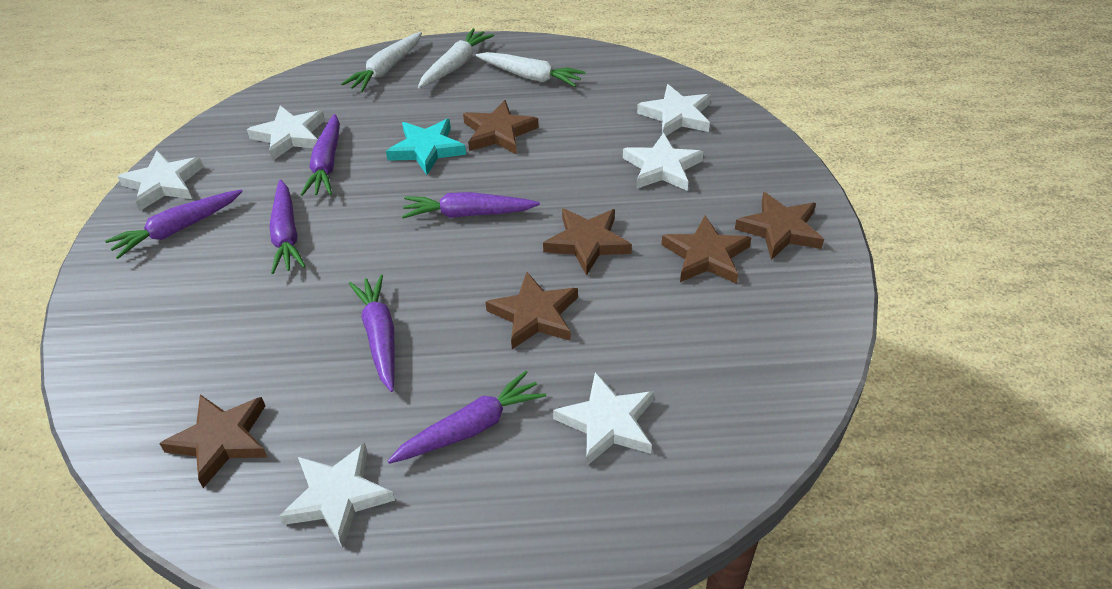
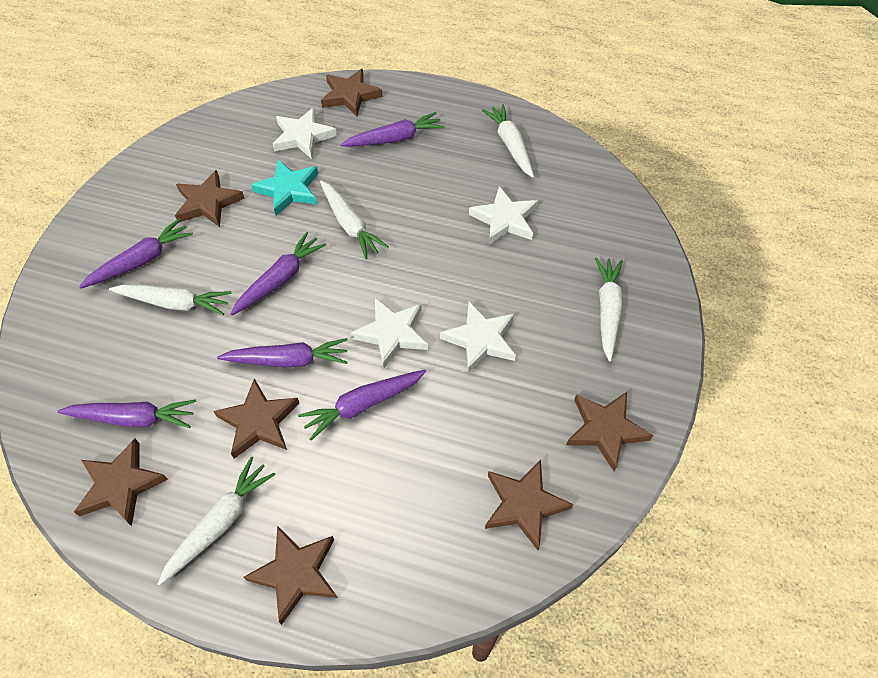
brown star: [159,394,267,488] [463,100,539,154] [486,272,578,349] [543,208,632,276] [661,216,752,284] [735,192,824,260] = 6 -> [74,439,168,526] [175,170,245,227] [213,378,300,459] [243,526,337,625] [321,69,383,116] [485,460,573,550] [566,392,653,471] = 7
white carrot: [341,32,422,92] [418,28,494,88] [476,52,585,87] = 3 -> [109,284,231,315] [158,457,276,586] [320,181,389,259] [482,104,534,178] [595,257,623,362] = 5
white star: [117,150,203,211] [247,106,325,161] [279,443,395,548] [553,372,654,465] [623,133,704,191] [637,84,711,136] = 6 -> [273,107,337,159] [350,298,428,368] [440,301,516,373] [469,186,538,244] = 4

